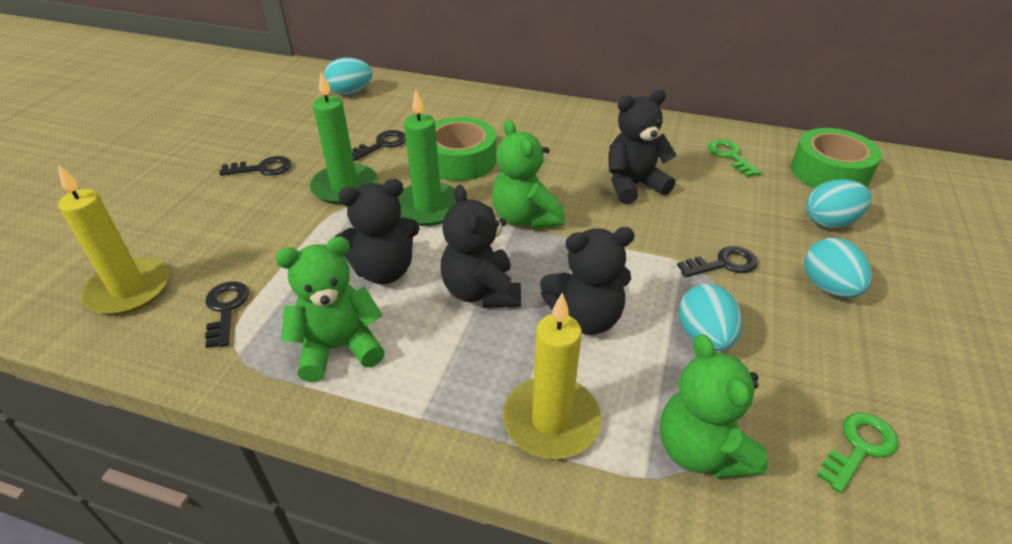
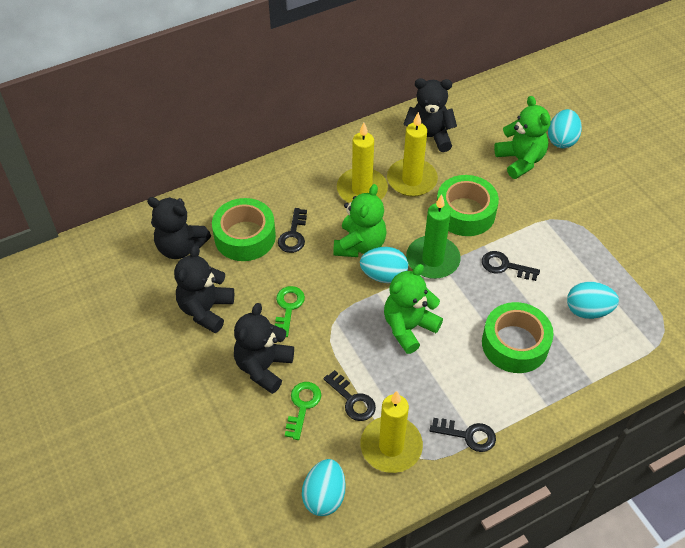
green candle: [310,72,378,204] [398,90,457,226] = 2 -> [406,194,461,279] = 1
green tape: [435,117,496,181] [791,128,882,188] = 2 -> [212,198,276,261] [437,175,499,236] [482,302,554,373] = 3
yellow candle: [58,164,169,315] [503,293,601,459] = 2 -> [337,122,388,203] [360,391,423,473] [387,112,438,197] = 3

